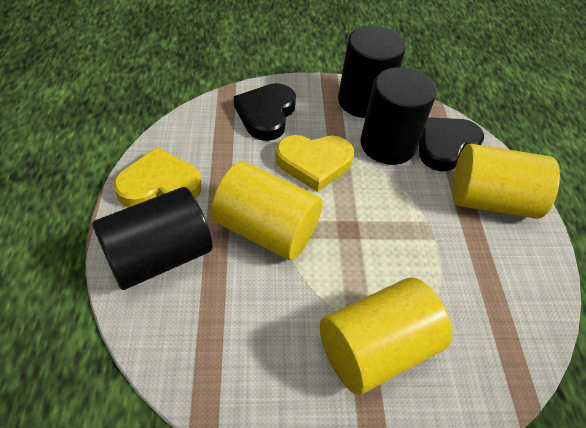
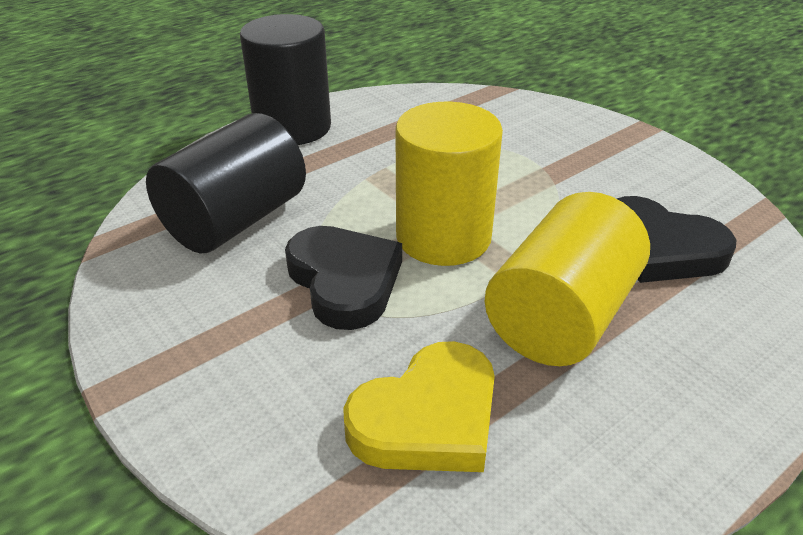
black cylinder: [92,187,212,290] [338,26,405,118] [360,67,436,165] = 3 -> [146,113,306,253] [240,14,331,145] = 2
yellow cylinder: [211,161,323,260] [320,278,452,395] [452,144,560,219] = 3 -> [395,102,503,266] [485,192,650,366] = 2
yellow heart: [114,147,202,207] [276,135,354,192] = 2 -> [343,341,495,472] = 1

